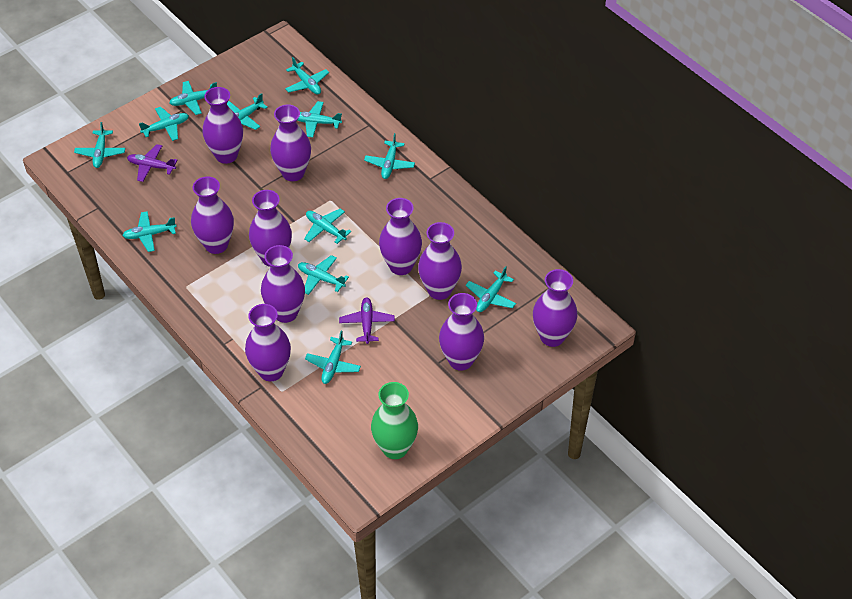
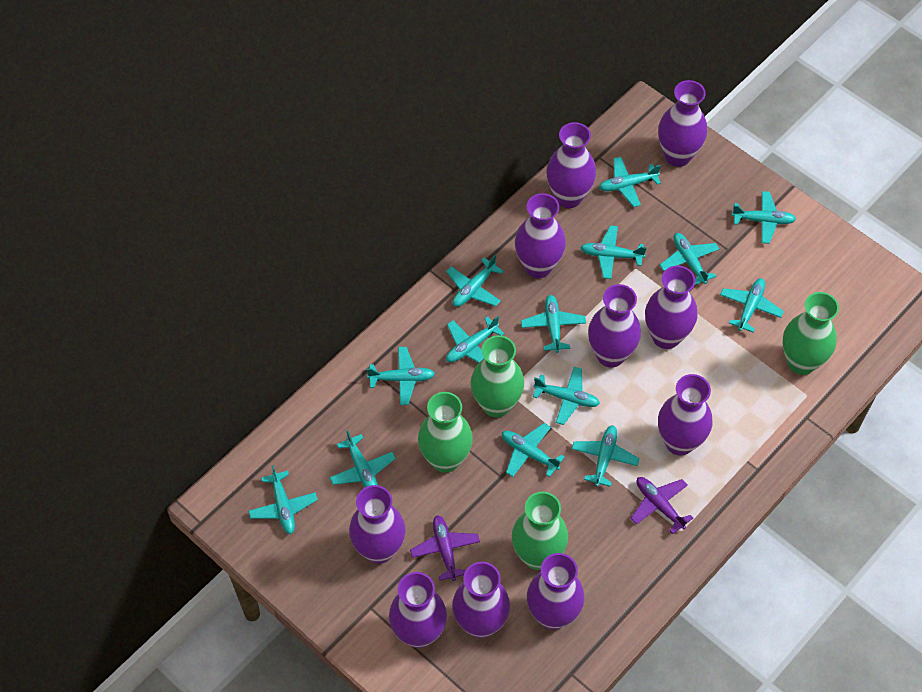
green vase: [371,382,418,459] = 1 -> [418,392,473,473] [471,335,524,418] [512,492,568,570] [783,292,839,375] = 4
turquoise plane: [74,122,125,168] [122,211,177,252] [139,107,189,141] [169,81,217,115] [227,93,268,130] [285,57,329,94] [297,101,342,137] [298,255,349,295] [304,208,351,244] [305,330,361,384] [364,133,415,179] [466,266,516,312] = 12 -> [249,465,318,534] [329,430,396,487] [366,347,435,405] [446,255,503,307] [446,316,504,363] [502,423,565,477] [521,295,586,353] [533,367,600,425] [572,425,640,487] [580,225,647,279] [599,157,661,207] [660,233,719,285] [720,278,784,332] [731,191,796,244] = 14

